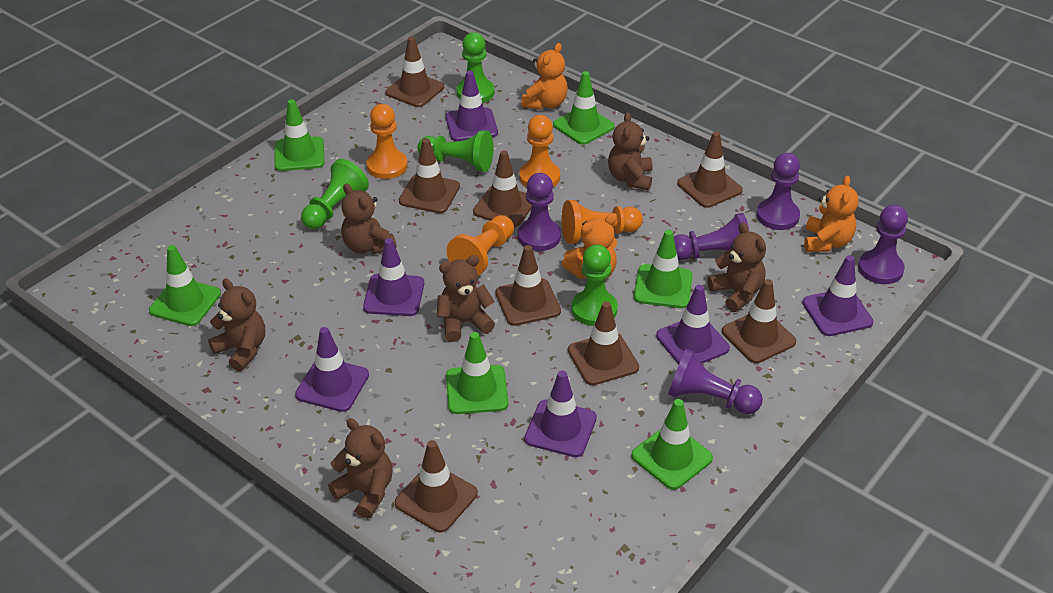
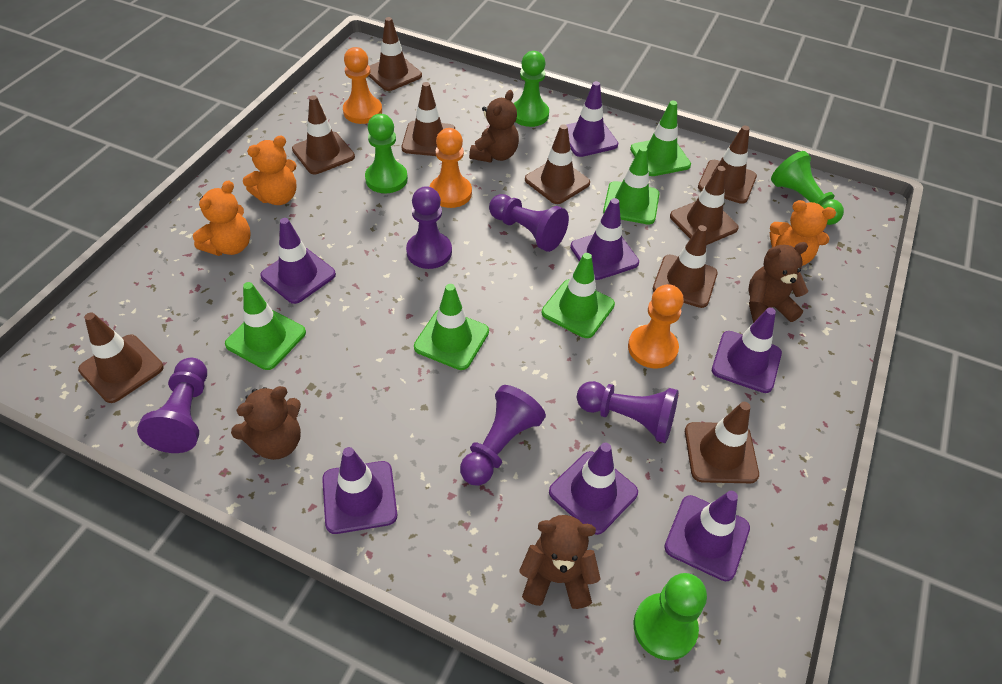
brown teddy bear: [208,279,265,371] [328,418,393,519] [341,183,396,254] [437,255,495,342] [608,112,653,191] [707,222,766,312] = 6 -> [231,386,301,460] [469,90,519,163] [519,515,601,609] [748,242,808,323] = 4
brown traffic cone: [385,36,444,107] [394,440,478,532] [399,138,460,213] [473,151,532,227] [496,245,561,326] [568,301,639,385] [677,131,743,208] [722,279,796,363] = 8 -> [78,313,164,403] [292,95,355,174] [369,17,422,91] [402,82,455,156] [525,124,590,204] [653,225,718,308] [670,166,739,245] [685,402,759,483] [698,126,757,204] = 9
green traffic cone: [149,245,221,326] [274,99,324,171] [446,332,508,414] [553,71,615,145] [631,399,713,490] [634,230,693,308] = 6 -> [225,282,306,370] [414,284,489,370] [542,253,615,338] [603,146,660,225] [630,101,691,176] = 5
orange pawn: [366,104,408,179] [447,215,514,276] [519,115,560,187] [562,200,643,244] = 4 -> [343,47,382,124] [430,128,472,208] [628,284,684,369] = 3
purple traffic cone: [295,327,369,412] [363,238,424,316] [446,71,498,141] [524,370,597,457] [656,285,730,364] [802,255,873,336] = 6 -> [260,218,336,304] [322,447,397,534] [549,443,638,535] [566,81,618,157] [570,198,639,280] [664,491,750,581] [712,308,782,393] = 7

